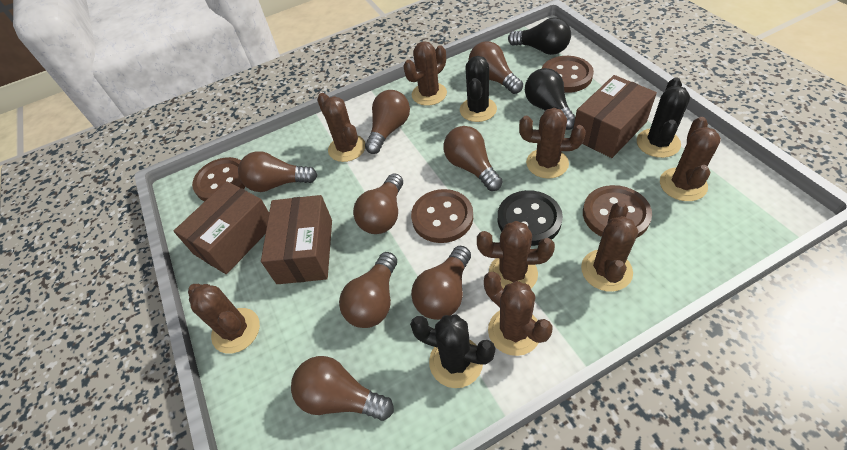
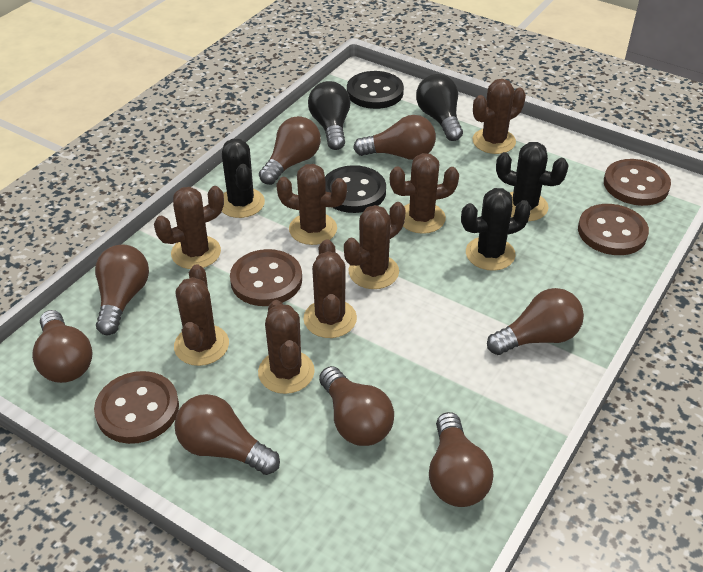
black button: [498,190,563,246] = 1 -> [325,165,386,213] [347,71,404,109] = 2
brown box: [174,182,269,274] [261,195,332,284] [573,75,657,158] = 3 -> none = 0

